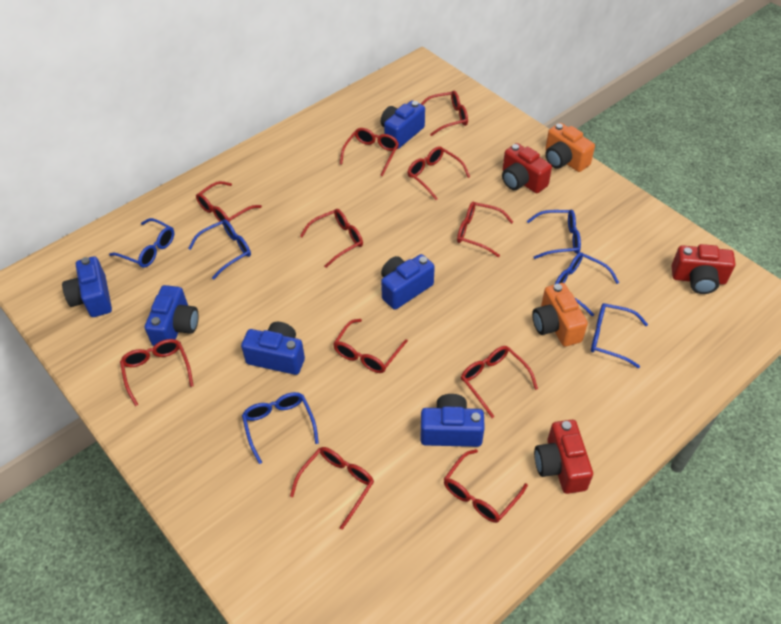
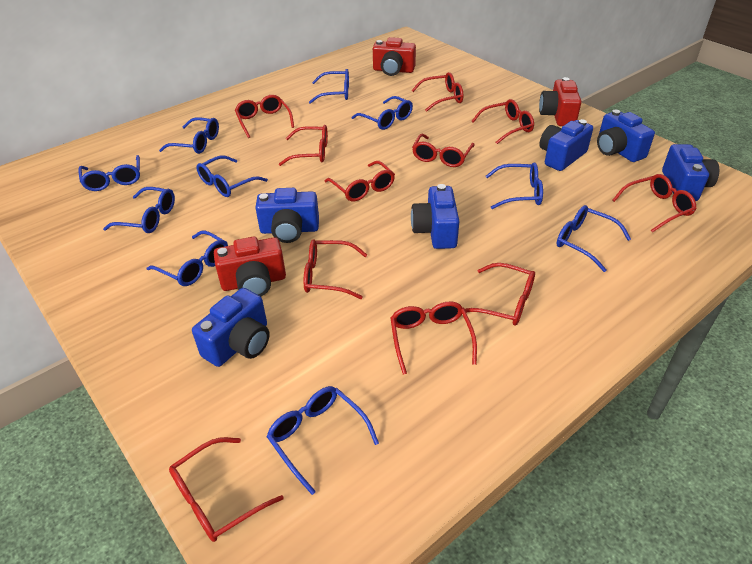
blue glasses: [109,218,174,268] [188,219,251,280] [242,392,319,464] [527,210,581,259] [554,252,619,317] [591,303,648,368] = 6 -> [78,155,140,191] [103,187,175,233] [147,230,228,286] [159,117,219,154] [196,156,268,197] [267,386,379,495] [309,69,349,104] [352,96,413,130] [486,162,543,209] [556,205,631,272] = 10
orange camera: [532,283,588,347] [545,123,595,172] = 2 -> none = 0

